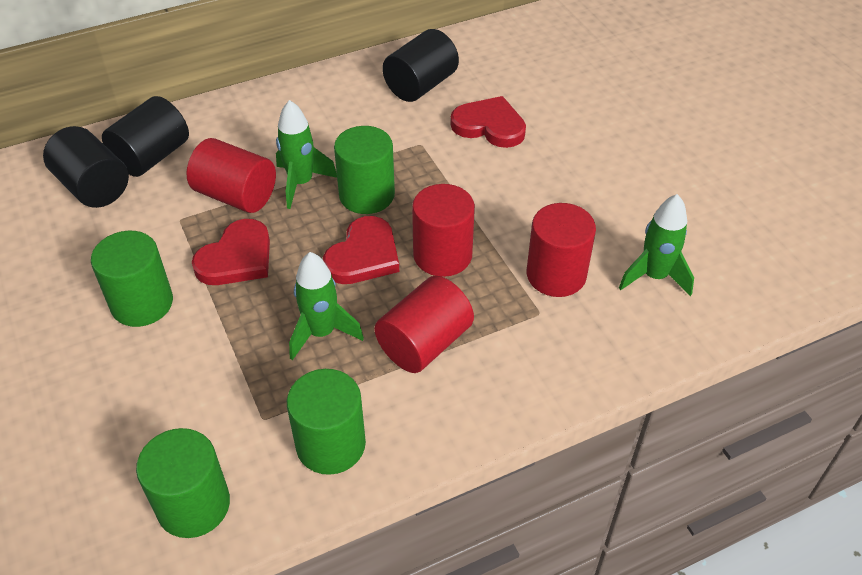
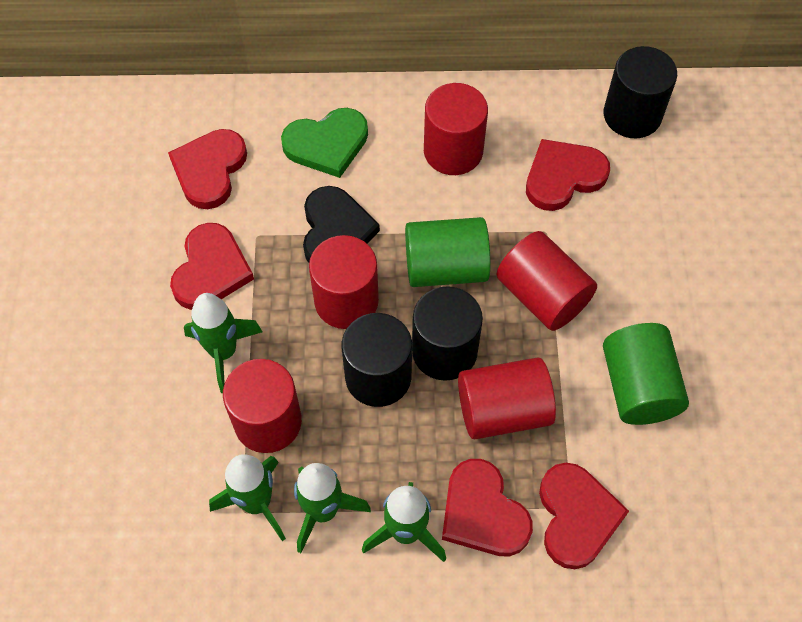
black heart: none = 0 -> [303,186,380,263] = 1
green cylinder: [91,231,173,327] [136,428,230,538] [287,369,366,475] [334,126,395,214] = 4 -> [405,217,490,287] [603,323,689,425] = 2
green heart: none = 0 -> [281,108,368,178] = 1
green rocket: [276,100,337,209] [289,252,364,360] [619,194,694,296] = 3 -> [184,293,263,393] [209,454,286,541] [294,463,371,553] [362,482,446,562] = 4
red cylinder: [186,138,276,213] [374,276,474,373] [412,184,475,277] [527,203,596,297] = 4 -> [223,359,302,453] [309,235,379,329] [424,83,488,175] [458,358,556,439] [496,231,597,331] = 5
red heart: [192,219,270,285] [323,216,399,284] [450,96,526,148] = 3 -> [168,129,247,209] [170,223,254,310] [442,459,533,556] [526,139,610,211] [539,463,629,569] = 5

